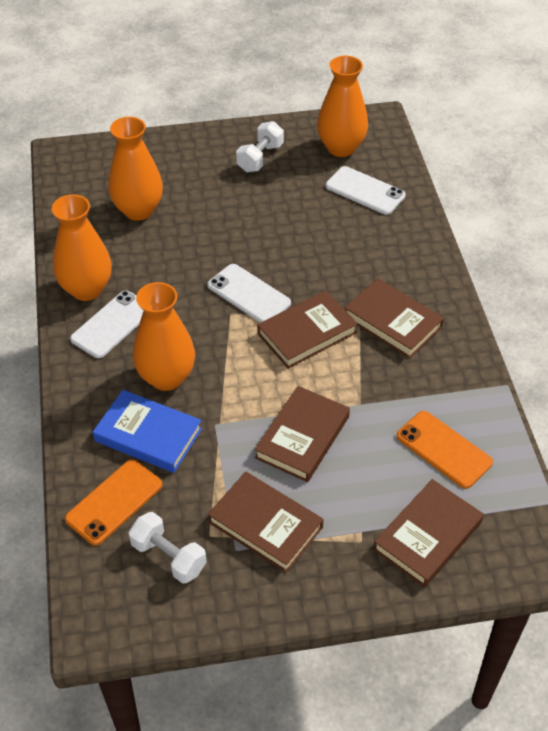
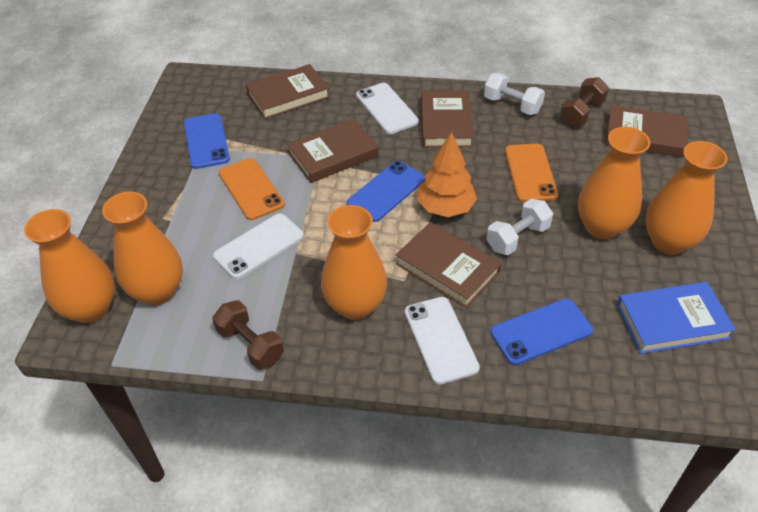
blue phone: none = 0 -> [184,113,230,169] [347,161,425,222] [490,298,593,365] = 3
brown dumbbell: none = 0 -> [212,300,284,370] [560,77,609,127] = 2
orange tree: none = 0 -> [417,132,477,217] = 1
orange vase: [52,194,112,301] [109,117,163,221] [133,282,195,391] [317,56,368,157] = 4 -> [24,209,115,323] [102,192,183,306] [321,205,387,320] [578,127,650,239] [645,141,728,255] = 5

